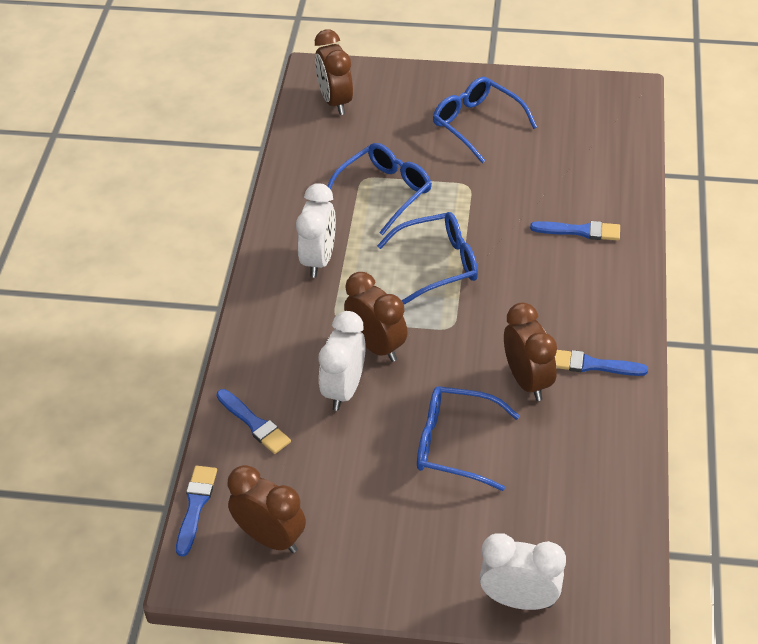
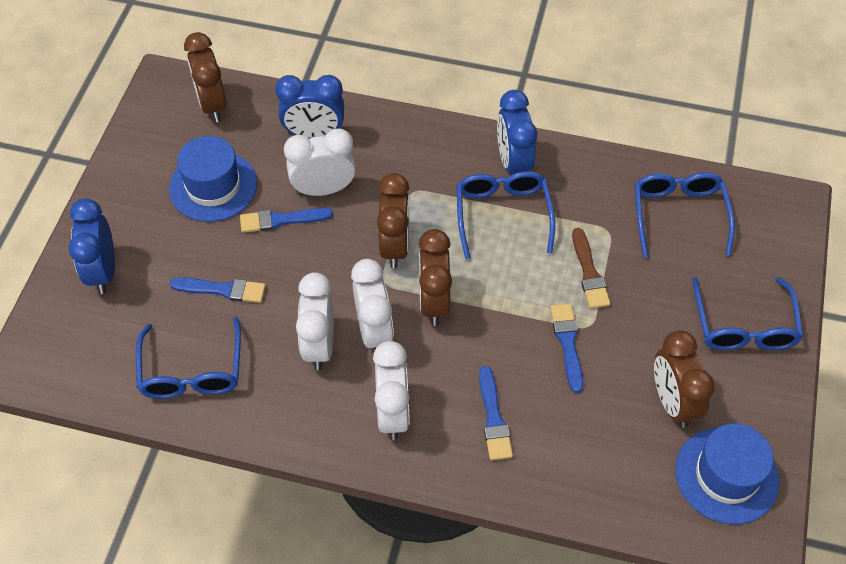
blue clock: none = 0 -> [69,198,115,294] [275,75,344,139] [497,90,537,173] = 3
blue hat: none = 0 -> [169,136,257,222] [675,423,779,525] = 2
brown brush: none = 0 -> [572,228,610,309] = 1
white clock: [296,183,336,278] [318,311,366,411] [479,533,566,610] = 3 -> [284,129,356,196] [296,272,334,370] [351,259,394,349] [373,341,410,440] = 4

